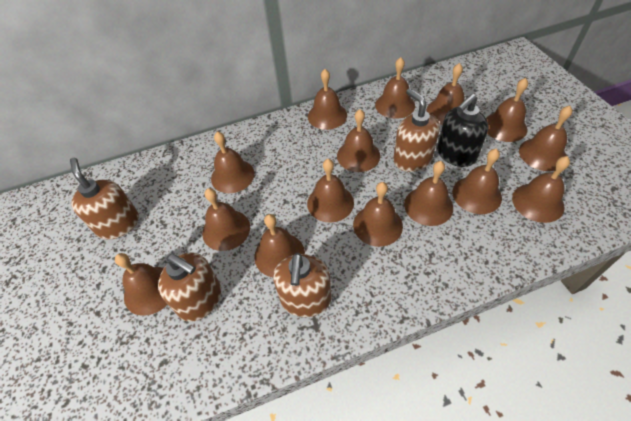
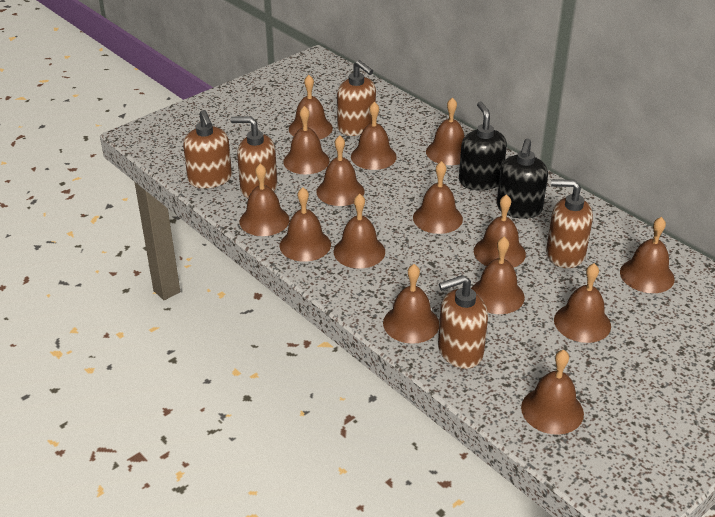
black soap dispenser: [437,94,489,167] = 1 -> [459,102,507,191] [497,138,548,219] = 2
brown soap dispenser: [70,158,139,240] [158,252,221,322] [273,253,332,317] [393,88,440,172] = 4 -> [183,110,232,188] [230,116,277,198] [337,60,376,136] [438,275,488,369] [546,179,593,268] = 5

